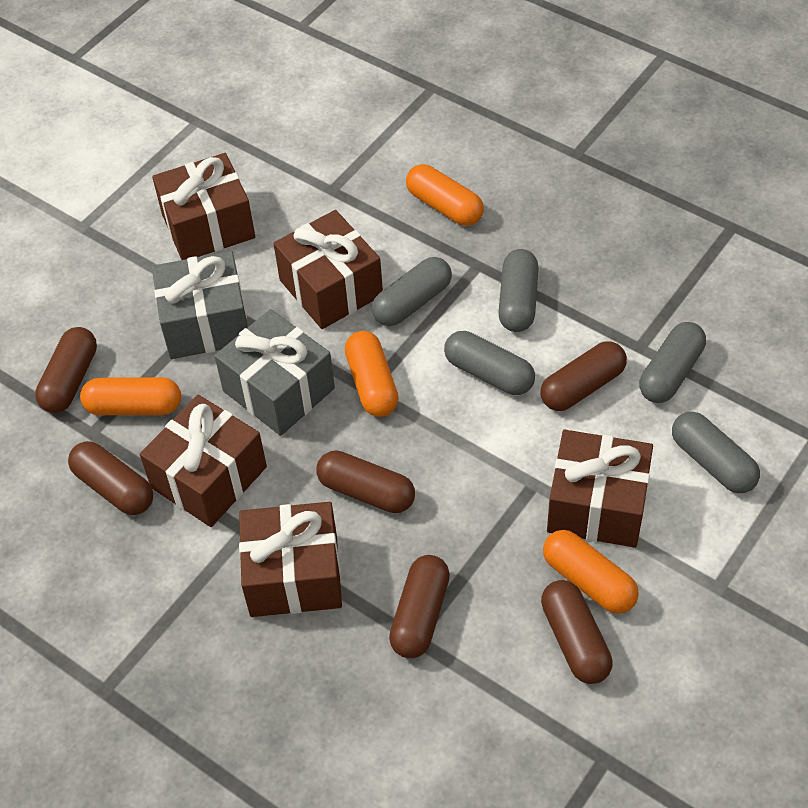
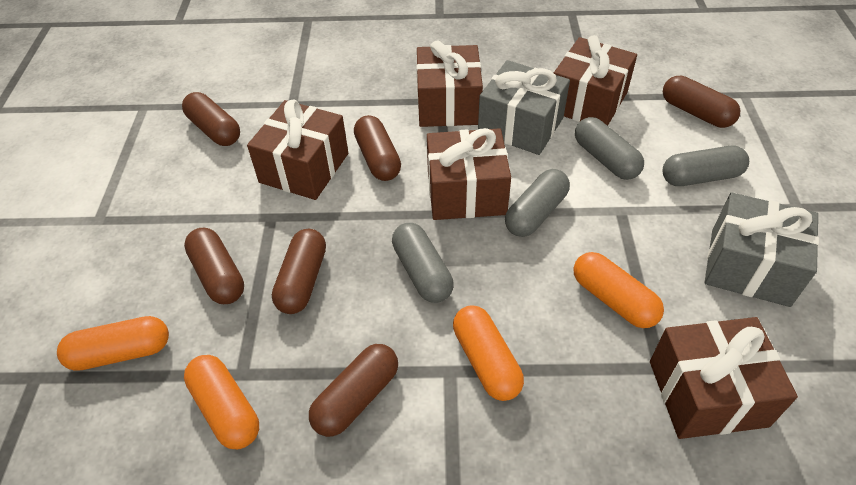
grey capsule: [372,257,452,326] [444,331,535,395] [498,249,538,332] [639,322,706,403] [672,412,760,493] = 5 -> [392,223,454,303] [505,169,570,237] [575,117,644,180] [663,146,749,186] = 4

